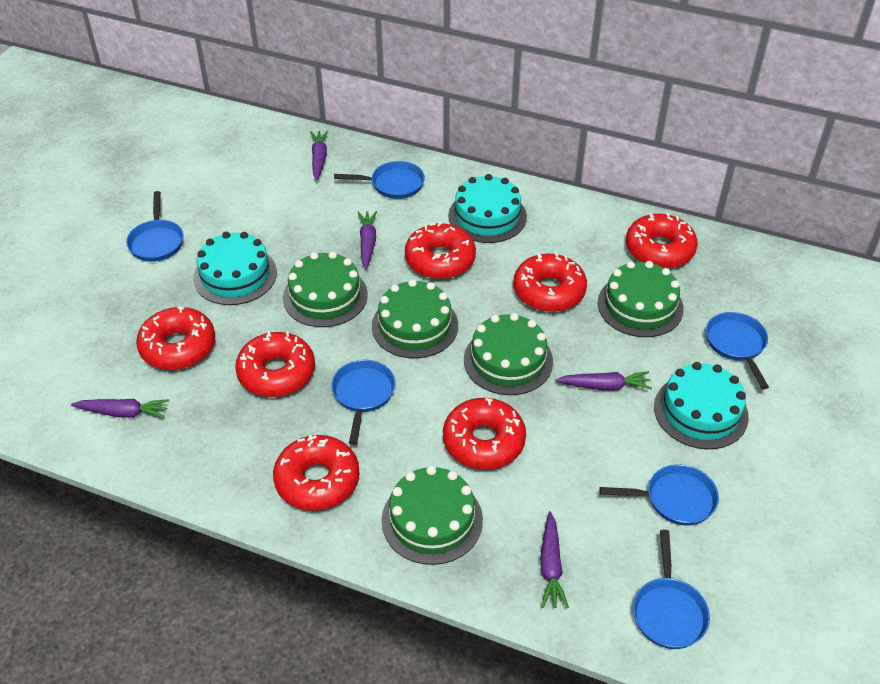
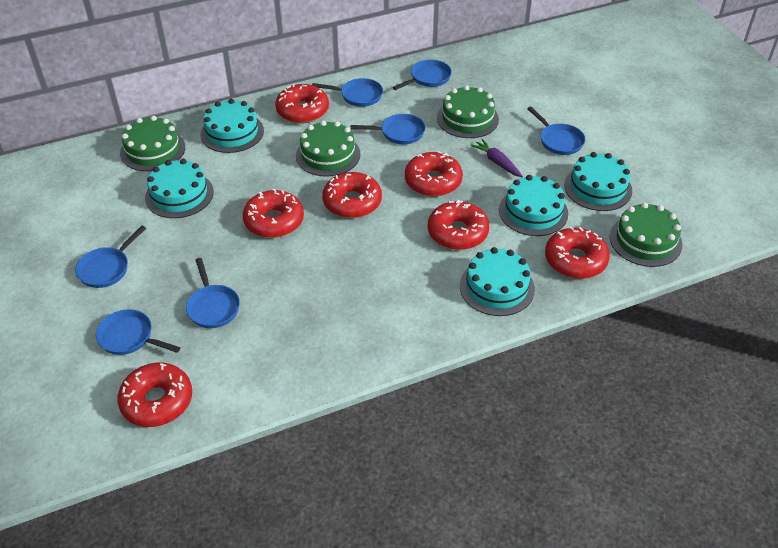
blue pan: [126,191,184,262] [331,360,395,445] [334,161,425,199] [600,464,719,526] [633,530,710,649] [706,312,769,389] = 6 -> [75,226,146,288] [96,309,181,355] [186,258,240,328] [312,78,383,107] [351,114,425,144] [393,60,452,90] [527,106,585,155] = 7
green cake: [283,251,368,327] [372,279,458,358] [381,466,483,565] [464,313,553,395] [598,261,684,337] = 5 -> [120,116,185,171] [296,120,360,177] [437,85,499,138] [610,202,683,267] = 4
purple carrot: [71,399,170,418] [310,131,328,180] [358,211,377,269] [540,511,569,608] [555,371,652,391] = 5 -> [470,139,523,177] = 1
turquoise cake: [193,232,277,305] [448,174,527,243] [654,362,749,449] = 3 -> [145,159,214,218] [201,99,264,153] [460,247,535,316] [499,175,568,236] [564,152,633,211] = 5

